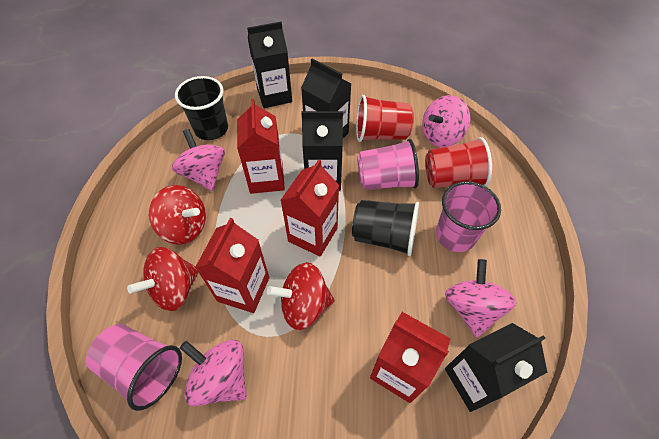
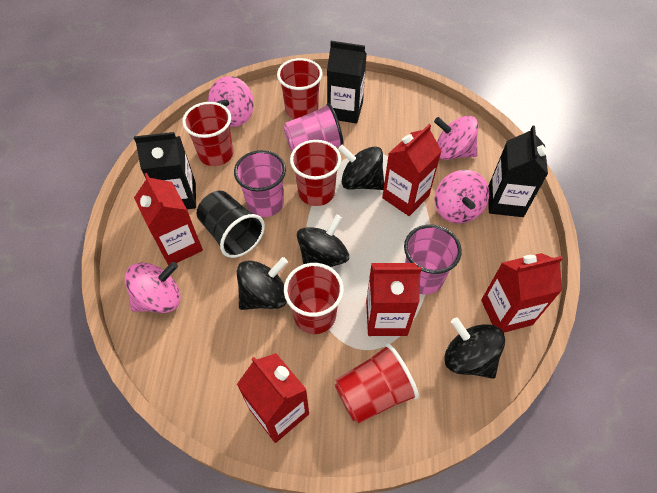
black carton: [247,22,292,108] [301,58,352,138] [302,111,343,191] [445,323,547,412] = 4 -> [134,132,196,209] [327,41,367,124] [488,126,548,217] = 3
black cup: [175,76,228,140] [352,200,419,256] = 2 -> [197,191,265,258] = 1
black spinning top: none = 0 -> [237,257,288,310] [297,214,349,267] [338,144,384,190] [445,317,505,379] = 4
red carton: [195,218,269,313] [237,99,285,194] [281,159,339,256] [370,312,450,403] = 4 -> [134,173,203,265] [237,353,309,443] [366,263,422,336] [382,124,442,216] [481,253,563,333] = 5
red cup: [356,95,414,142] [425,137,492,188] = 2 -> [182,102,234,166] [277,58,323,119] [284,263,344,334] [290,140,341,206] [335,343,419,424] = 5
red spinning top: [127,247,198,311] [149,185,206,245] [267,262,334,330] = 3 -> none = 0

